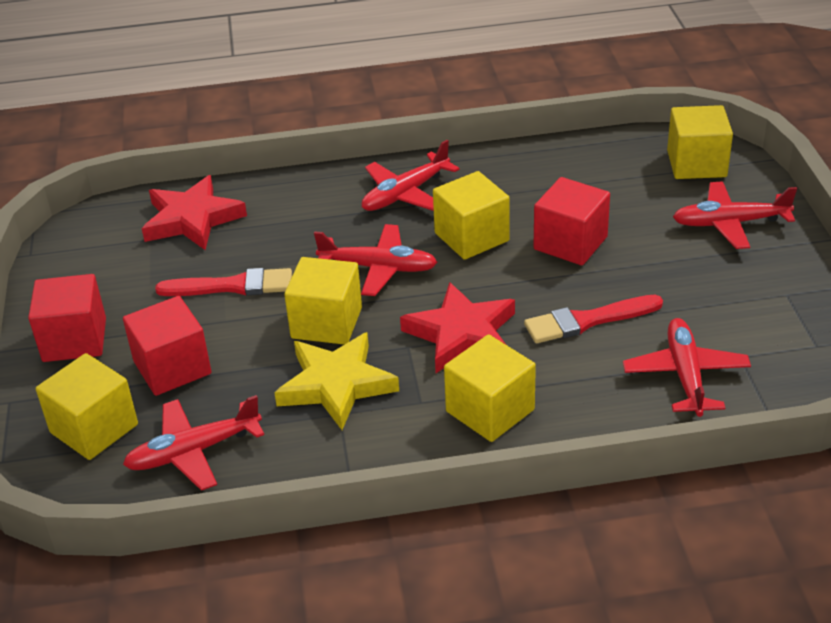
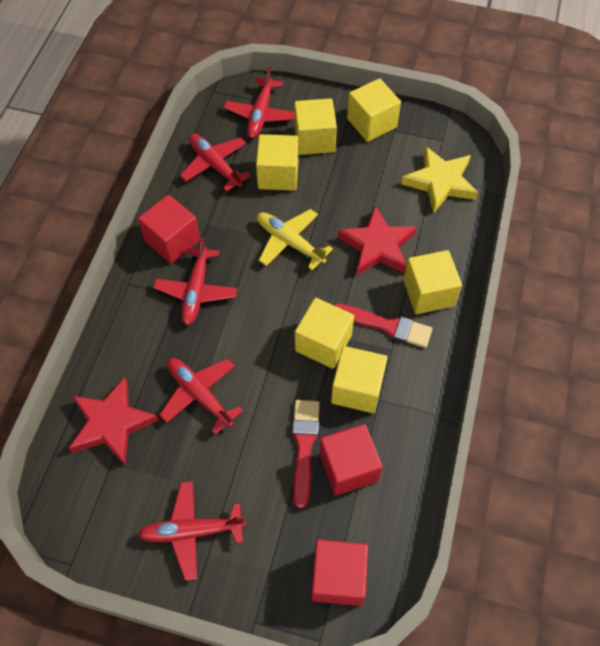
yellow cube: [36,353,138,460] [284,257,362,345] [433,171,510,260] [444,334,536,442] [667,105,733,179] = 5 -> [256,134,298,191] [294,98,337,155] [295,298,354,369] [331,346,387,413] [347,78,401,142] [403,250,462,314] = 6
yellow plane: none = 0 -> [257,209,333,270] = 1

